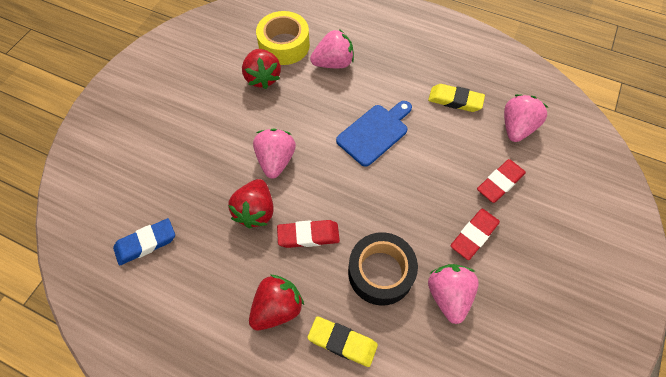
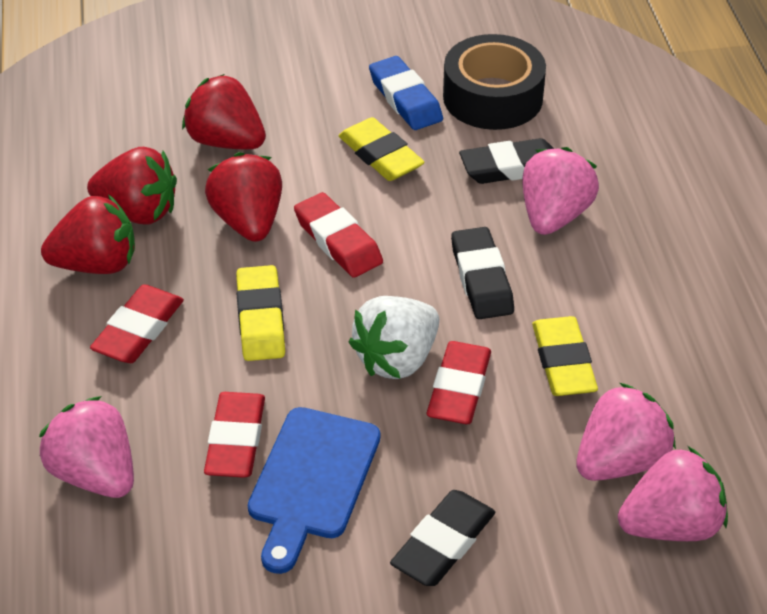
black eraser: none = 0 -> [390,490,496,586] [451,227,514,319] [459,138,554,184] = 3
red eraser: [277,220,340,248] [451,209,500,260] [477,159,526,203] = 3 -> [90,284,184,363] [204,392,265,478] [294,192,383,278] [427,341,491,424] = 4
red strawberry: [228,179,274,228] [242,49,281,89] [249,275,304,330] = 3 -> [41,195,135,274] [87,147,177,224] [182,74,266,149] [205,152,282,242] = 4
white strawberry: none = 0 -> [349,296,439,379] = 1
yellow eraser: [307,316,378,367] [428,84,485,112] = 2 -> [236,265,285,361] [338,117,425,181] [532,316,598,396] = 3
yellow tape: [256,11,310,65] = 1 -> none = 0

